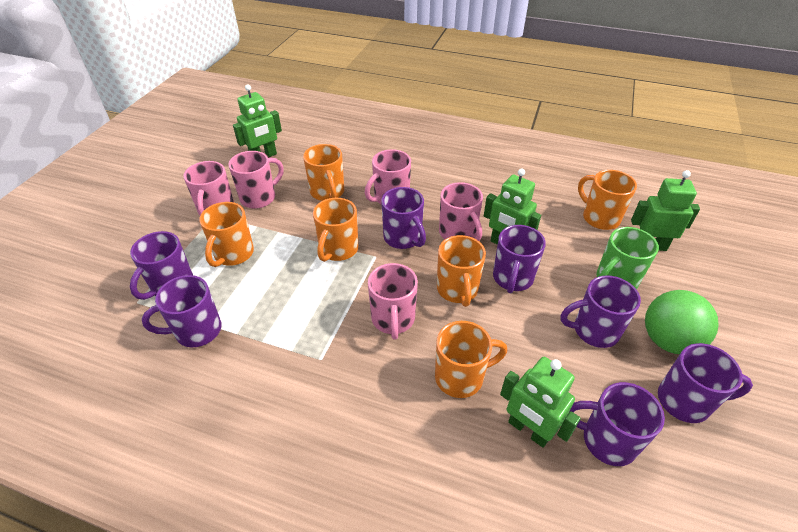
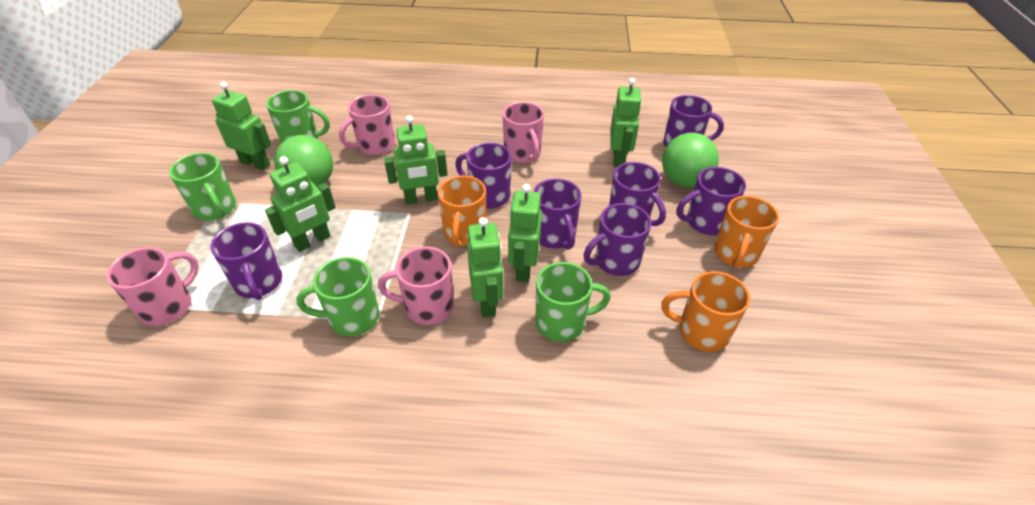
green ball: [645,290,719,354] = 1 -> [274,135,333,188] [662,133,719,188] = 2
green mug: [597,227,659,289] = 1 -> [169,153,236,221] [266,90,330,143] [297,257,379,337] [536,262,611,342] = 4
green robot: [233,84,282,157] [484,169,541,245] [500,357,581,448] [631,170,700,251] = 4 -> [212,82,271,170] [265,156,336,252] [384,115,447,204] [467,217,503,317] [508,184,542,282] [610,78,642,168] = 6
orange mug: [199,202,254,267] [303,144,344,201] [313,198,358,262] [435,321,507,398] [437,235,486,307] [578,170,637,230] = 6 -> [438,176,486,248] [661,271,750,352] [714,196,779,269] = 3
pink mug: [183,161,234,215] [228,151,284,209] [365,149,411,205] [368,263,418,340] [439,182,483,241] = 5 -> [106,247,199,326] [339,95,395,155] [378,247,454,325] [503,102,544,163] = 4

